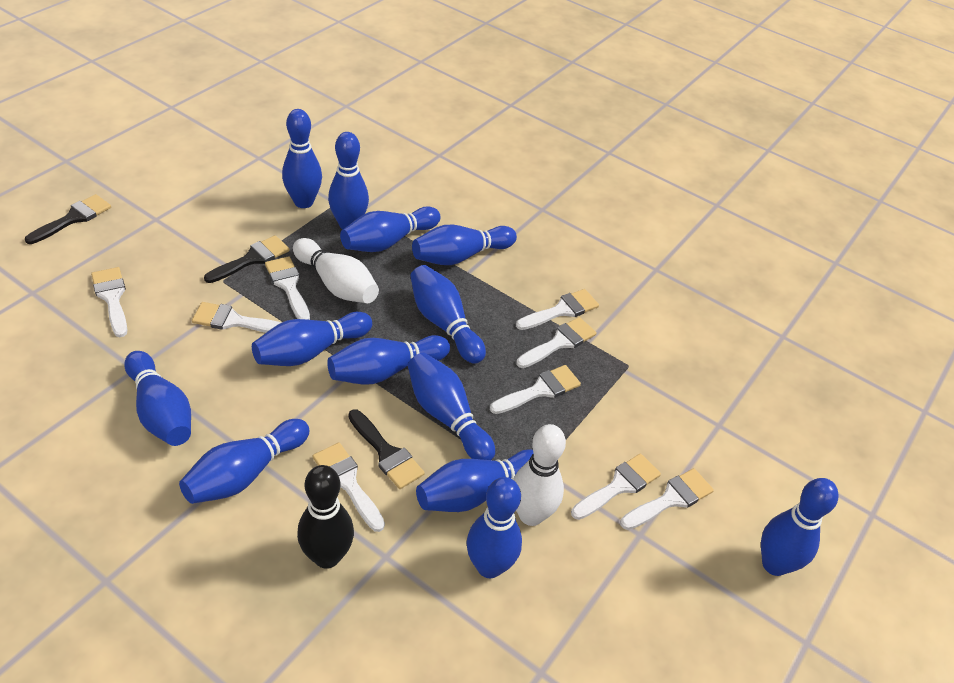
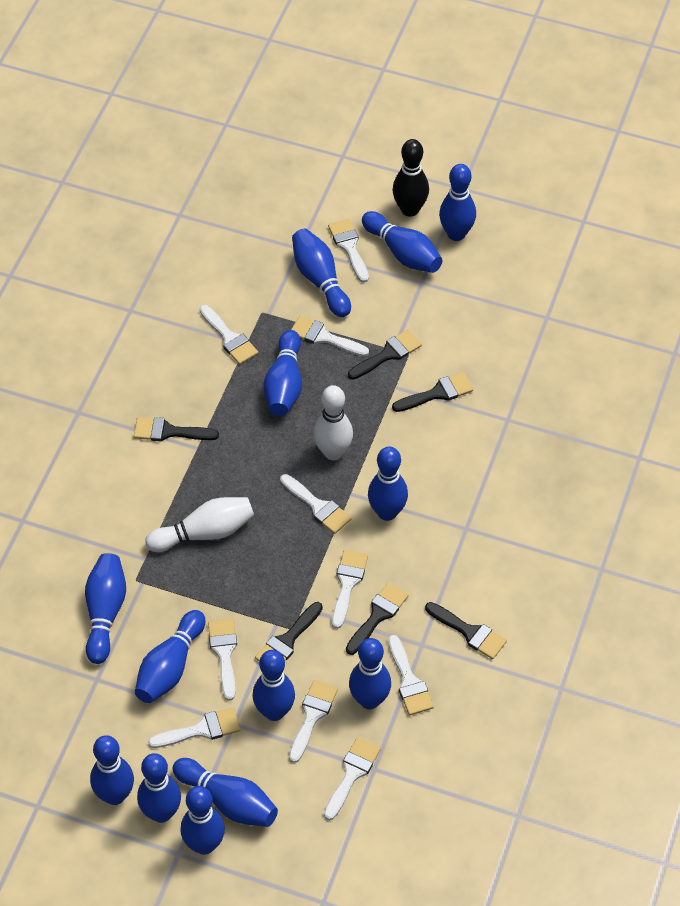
black brush: [25,194,111,244] [204,235,290,283] [348,409,425,489] = 3 -> [134,417,219,441] [255,602,323,661] [346,582,409,655] [348,329,422,380] [392,372,473,412] [425,602,507,659] = 6
white brush: [91,267,128,337] [192,302,282,333] [265,256,310,320] [313,442,385,532] [490,365,581,414] [516,289,599,330] [516,317,597,368] [571,453,661,520] [620,468,714,530] = 9 -> [148,707,241,748] [200,305,258,365] [208,619,237,701] [280,474,352,534] [289,680,338,763] [291,316,369,357] [324,737,381,820] [328,219,369,283] [332,550,368,629] [388,635,434,715] = 10

